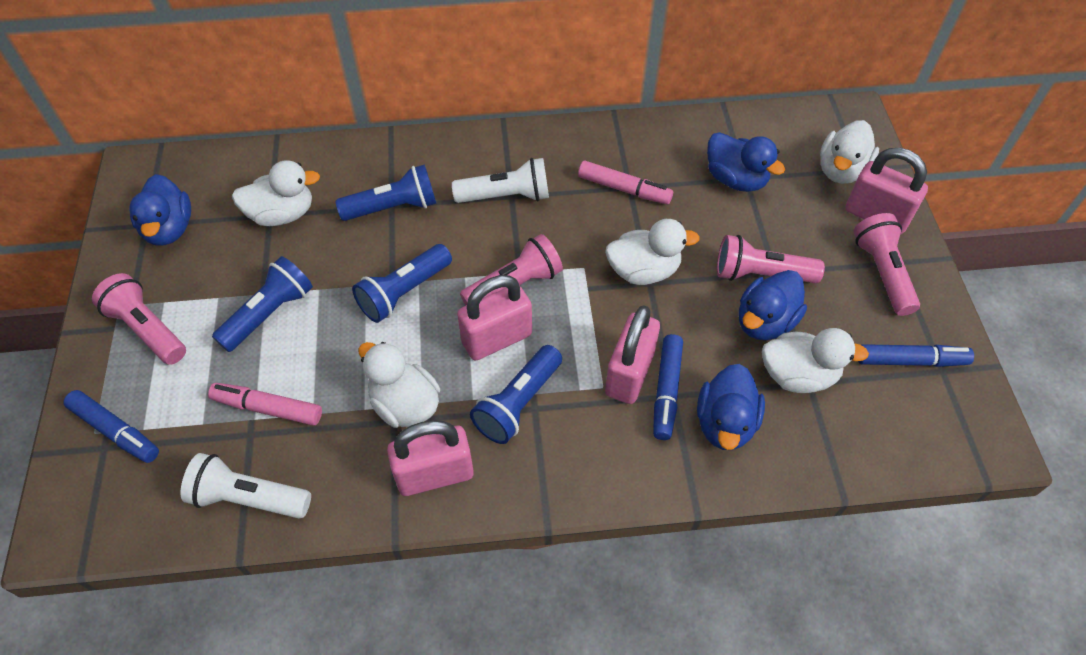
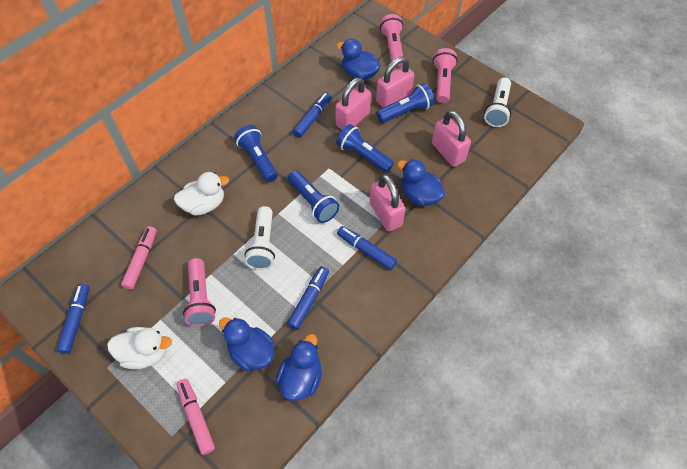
blue marker: [63,390,159,463] [653,334,683,440] [858,344,974,367] = 3 -> [56,283,89,354] [287,266,329,330] [293,92,331,138] [337,226,397,270] = 4
pink flashlight: [92,273,186,365] [460,234,563,305] [717,235,825,283] [854,213,920,316] = 4 -> [183,258,216,327] [380,14,403,67] [433,48,458,103] = 3
white duck: [232,160,320,226] [359,342,440,428] [605,219,700,285] [762,328,869,393] [820,120,879,184] = 5 -> [107,327,172,369] [174,172,229,216] = 2

